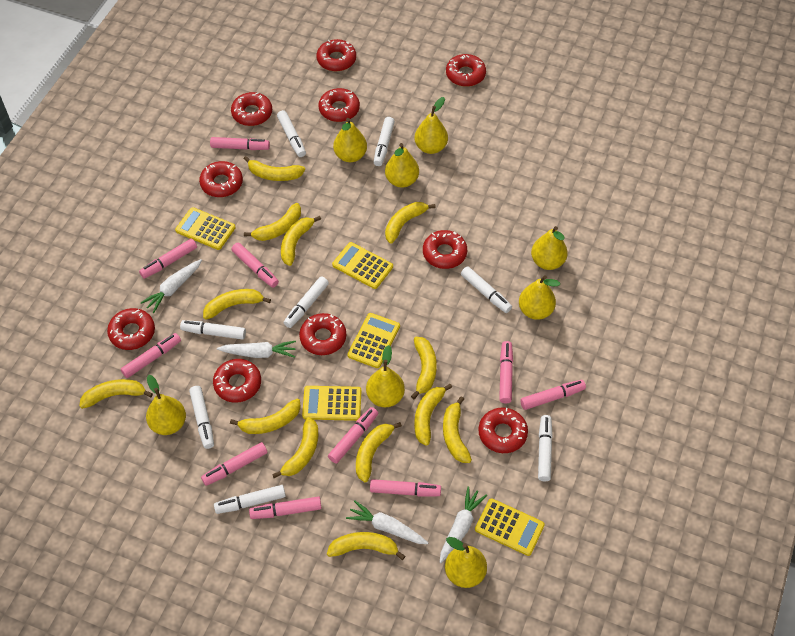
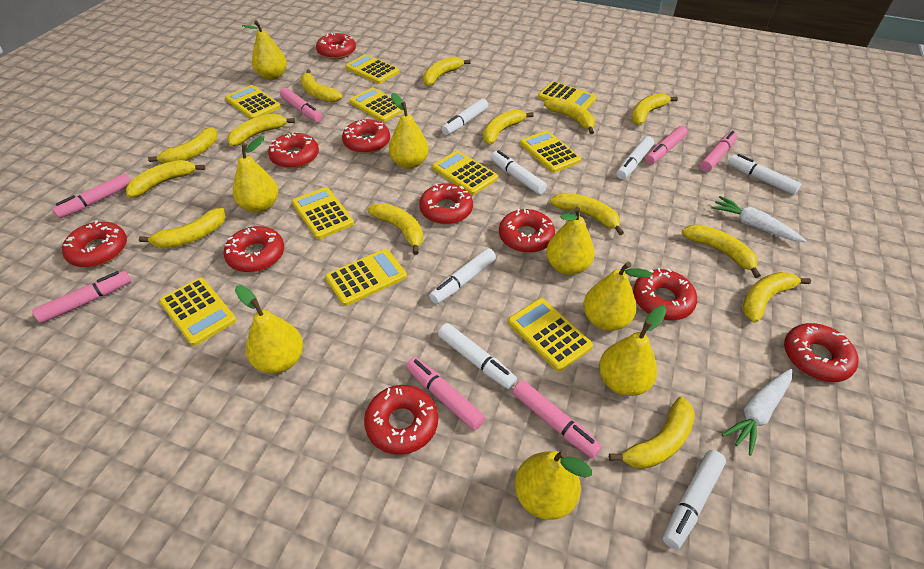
pink marker: [121,333,181,378] [139,238,197,279] [201,442,267,486] [210,137,270,150] [231,243,279,288] [249,496,322,519] [328,407,378,463] [370,479,441,497] [499,341,513,403] [520,380,586,410] = 10 -> [32,271,131,323] [52,173,131,218] [280,88,323,122] [406,357,485,430] [512,380,602,458] [645,126,688,164] [700,131,737,172] = 7
white carrot: [141,259,202,313] [217,341,296,358] [346,501,428,544] [440,487,487,563] = 4 -> [711,196,806,242] [722,369,792,456] = 2
white marker: [180,320,246,340] [189,386,214,449] [214,485,286,514] [277,110,306,157] [284,277,329,328] [374,117,395,166] [461,266,512,313] [538,415,553,481] = 8 -> [429,248,496,304] [438,323,517,389] [442,98,488,135] [491,150,547,194] [616,136,654,179] [663,450,726,549] [728,154,801,195] = 7
yellow banana: [79,379,153,409] [203,289,271,320] [230,399,301,434] [244,156,305,181] [244,203,301,241] [272,417,318,478] [281,216,321,266] [327,532,405,560] [356,422,402,482] [385,202,436,244] [411,337,437,399] [414,384,452,446] [443,396,472,463] = 13 -> [126,160,205,198] [139,208,226,249] [148,127,218,163] [227,114,295,146] [301,70,342,102] [368,203,423,255] [423,56,471,86] [483,109,534,144] [544,97,595,134] [550,193,624,235] [609,397,695,469] [631,93,678,125] [682,224,761,278] [742,272,811,323] = 14
yellow calculator: [175,207,236,250] [302,386,362,421] [332,242,393,289] [347,313,400,368] [475,498,545,556] = 5 -> [159,277,237,346] [225,85,281,119] [292,187,354,239] [325,249,407,306] [345,54,400,84] [349,87,407,122] [432,150,498,195] [508,298,593,371] [520,130,581,173] [538,81,597,110] = 10

